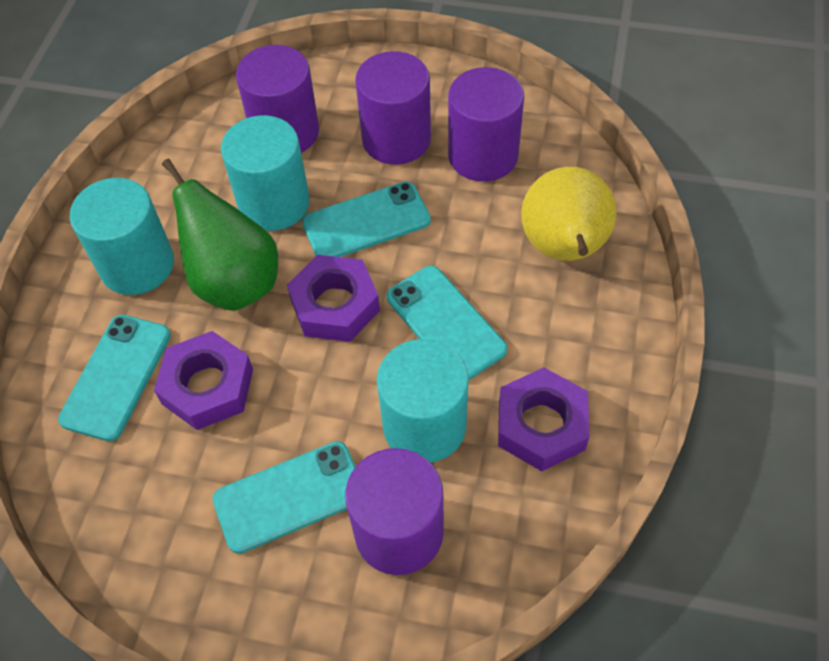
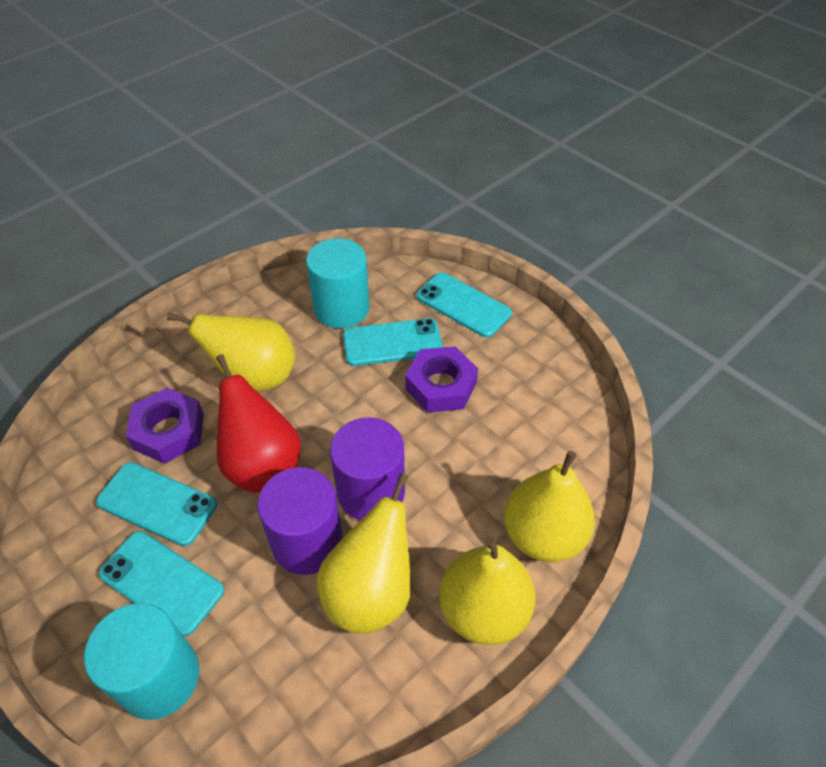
green pear: [162,159,278,311] = 1 -> none = 0
purple cylinder: [236,45,319,153] [345,448,444,575] [355,51,431,165] [448,67,524,182] = 4 -> [257,467,343,575] [330,417,405,520] = 2
purple nut: [154,331,253,430] [287,255,380,342] [498,368,589,471] = 3 -> [126,388,204,464] [405,346,478,413] = 2
red pear: none = 0 -> [216,354,301,493] = 1
turquoise cylinder: [70,178,174,295] [221,115,310,231] [377,339,469,463] = 3 -> [84,603,199,720] [306,238,370,328] = 2
yellow pear: [521,167,616,260] = 1 -> [167,313,295,392] [317,473,411,634] [439,536,536,645] [504,451,595,562] = 4

